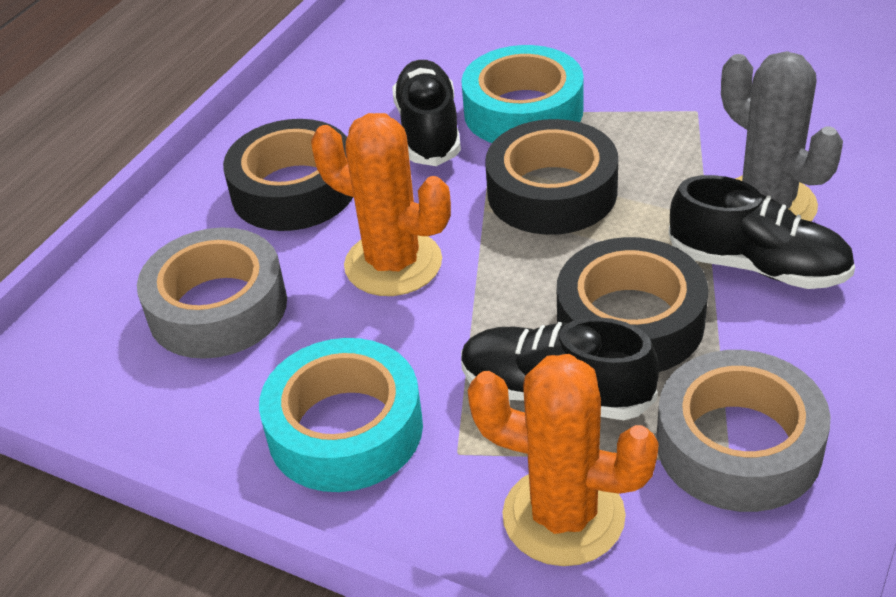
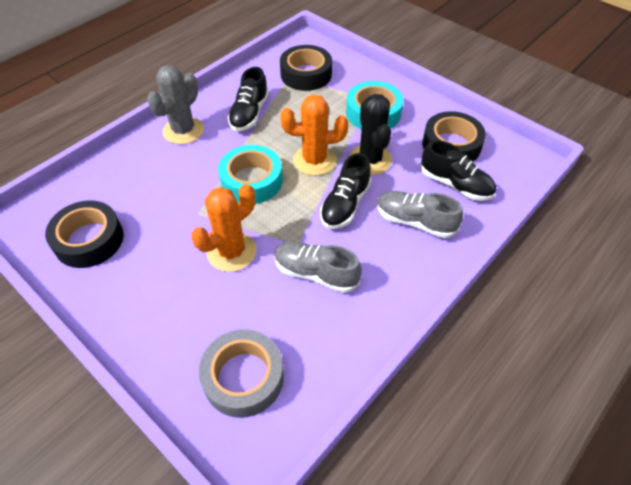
black cactus: none = 0 -> [350,94,392,175] = 1
grey shoe: none = 0 -> [274,242,362,293] [377,191,463,238] = 2
grey tape: [137,228,287,359] [656,350,831,512] = 2 -> [199,329,284,418] = 1

